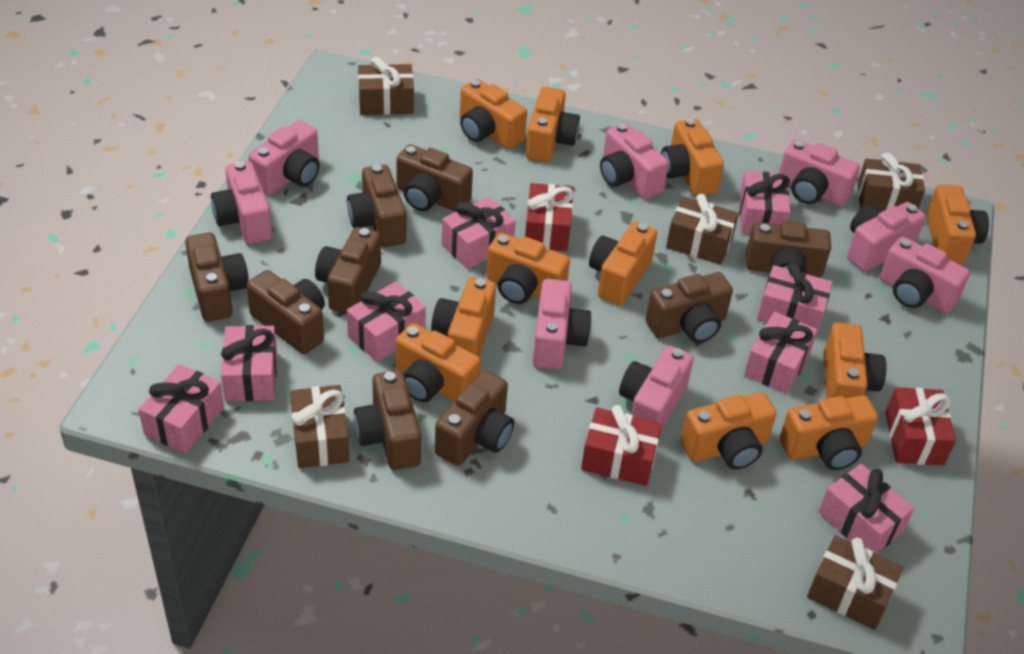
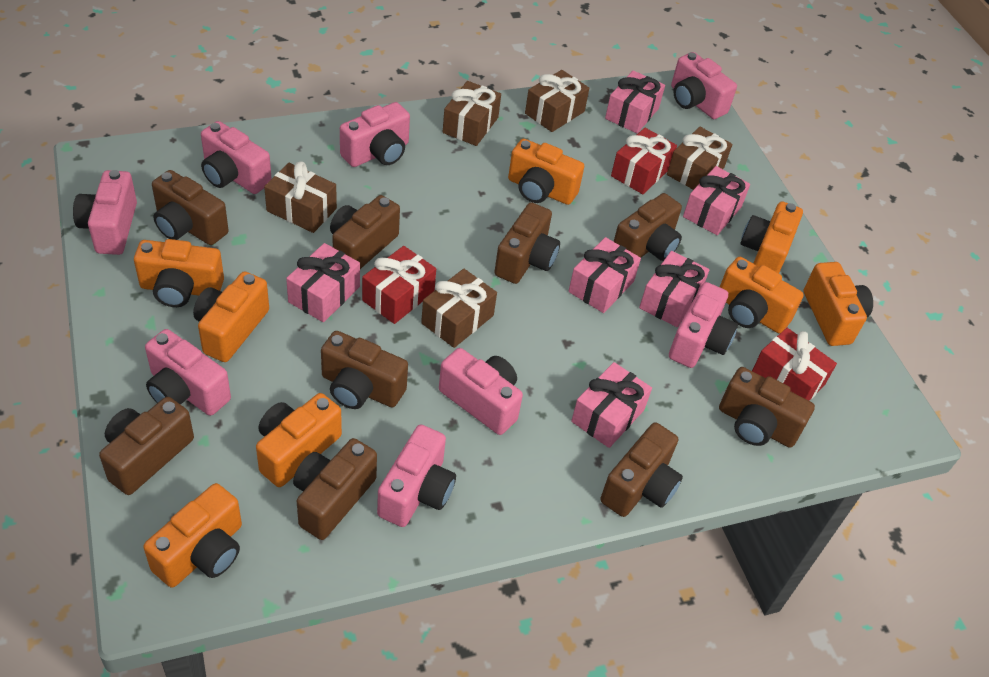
orange camera: [396,323,481,402] [431,277,496,357] [460,79,527,149] [486,233,570,304] [526,87,580,162] [589,221,657,305] [661,119,724,196] [680,392,776,469] [780,395,878,470] [823,322,887,399] [926,184,989,265] = 11 -> [134,239,224,307] [143,483,242,588] [193,271,269,362] [256,393,342,487] [508,139,584,205] [720,257,804,333] [740,201,803,273] [804,262,873,346] = 8
pink gift: [139,364,224,454] [221,325,277,401] [347,281,426,362] [442,197,516,269] [739,171,790,234] [744,312,817,394] [757,263,832,336] [818,464,914,554] = 8 -> [286,243,360,322] [568,237,641,313] [571,362,652,448] [605,70,665,133] [639,251,710,327] [683,166,750,235] = 6

